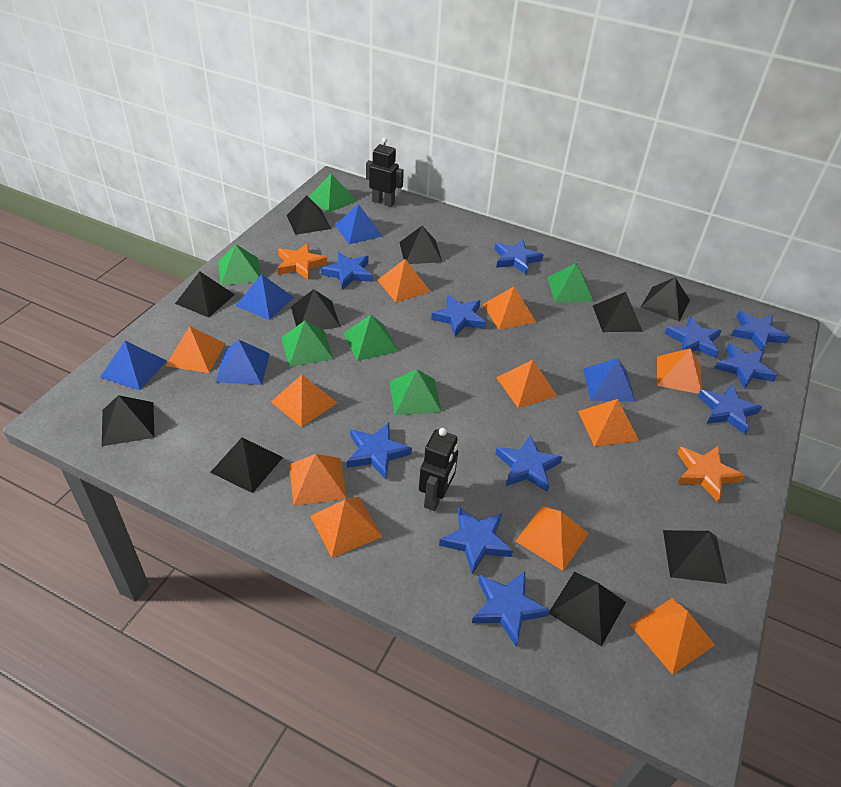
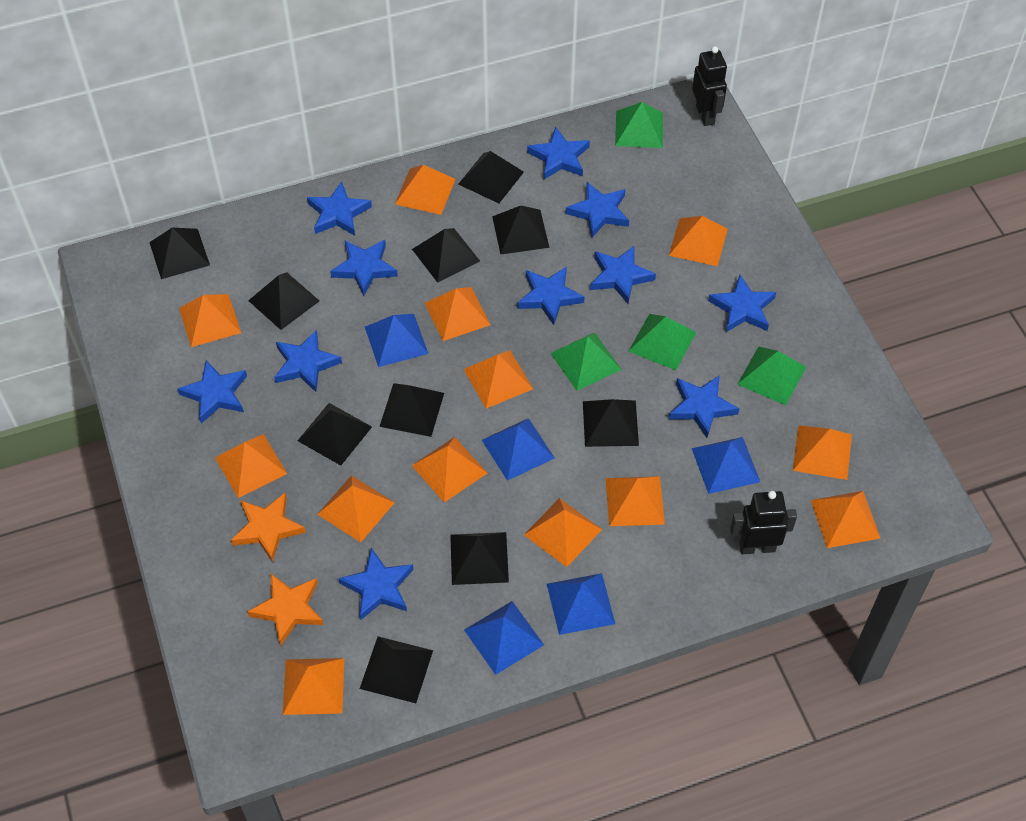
green pyramid: [218,244,261,286] [281,321,333,367] [309,173,356,213] [343,315,398,361] [389,369,441,415] [547,263,594,302] = 6 -> [550,333,622,391] [615,102,663,148] [629,314,696,370] [737,346,806,405] = 4
orange pyramid: [166,326,225,373] [271,375,337,427] [289,454,347,506] [310,497,382,558] [378,259,431,302] [483,287,536,330] [496,360,557,408] [516,506,589,571] [578,399,639,447] [630,598,715,675] [657,348,702,394] = 11 -> [179,294,241,347] [215,434,287,498] [283,658,344,715] [317,475,395,543] [395,165,456,215] [412,437,487,503] [425,287,491,341] [464,350,533,409] [524,498,602,567] [605,476,665,526] [669,216,728,266] [793,425,852,480] [811,491,881,548] = 13

